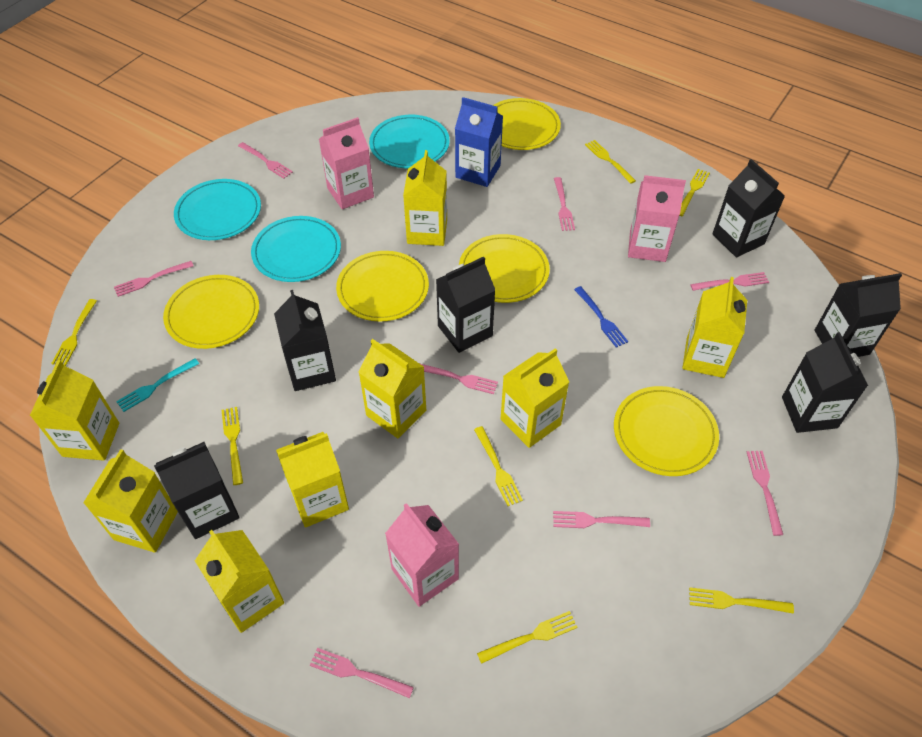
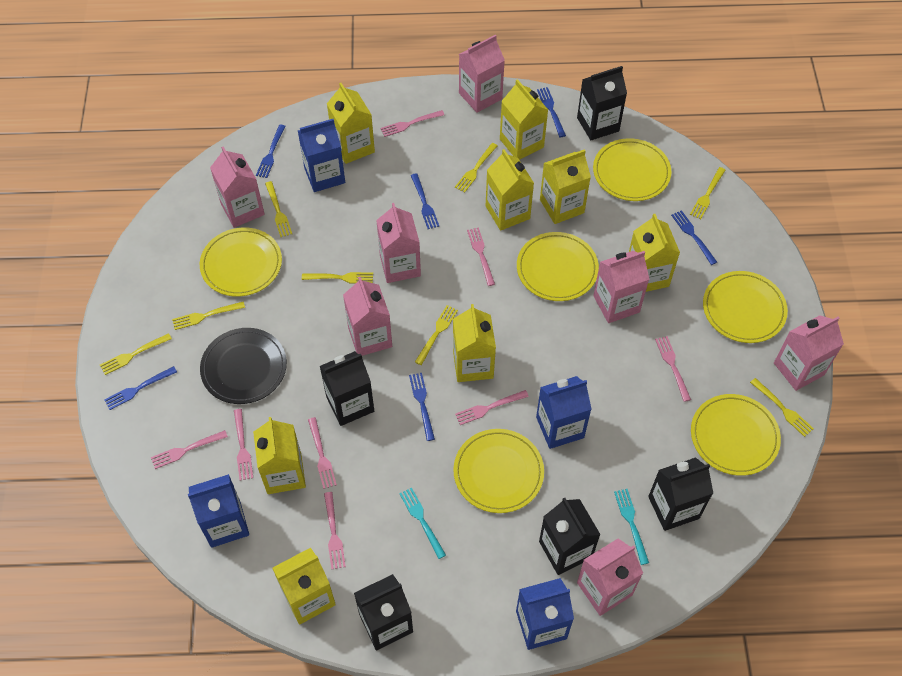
black carton: [154,442,240,539] [274,290,336,391] [436,257,495,353] [712,159,785,257] [782,332,868,433] [814,273,902,357] = 6 -> [320,351,374,426] [354,574,413,650] [539,498,601,575] [577,66,627,140] [648,457,713,531] = 5
black plate: none = 0 -> [200,328,287,404] = 1
blue carton: [455,97,503,187] = 1 -> [188,474,249,548] [298,119,345,192] [516,578,574,650] [536,376,591,449] = 4
blue fork: [574,286,628,348] = 1 -> [105,366,177,410] [256,125,286,178] [409,373,435,441] [411,173,439,229] [537,87,566,137] [671,210,717,265] = 6
pink carton: [319,117,374,209] [385,503,459,607] [628,175,686,262] = 3 -> [210,146,265,228] [343,277,392,356] [376,203,421,283] [459,35,505,113] [577,539,643,616] [593,251,650,323] [774,315,844,391] = 7
turquoise fork: [116,358,199,412] = 1 -> [399,487,446,559] [614,489,649,565] = 2
turquoise plate: [174,179,261,240] [251,216,341,282] [369,115,450,168] = 3 -> none = 0
yellow fork: [51,299,97,366] [221,407,243,485] [474,426,523,506] [477,611,578,664] [585,140,636,184] [679,169,710,216] [689,588,794,614] = 7 -> [100,333,172,375] [172,302,245,330] [265,181,292,237] [302,272,373,284] [415,305,458,365] [455,143,498,193] [690,167,725,219] [750,378,814,437] = 8
yellow plate: [163,275,259,349] [336,251,429,322] [459,234,550,303] [493,98,561,150] [614,386,719,476] = 5 -> [200,228,282,297] [453,429,544,513] [517,232,599,301] [593,138,671,201] [691,394,781,476] [703,271,788,343] = 6

